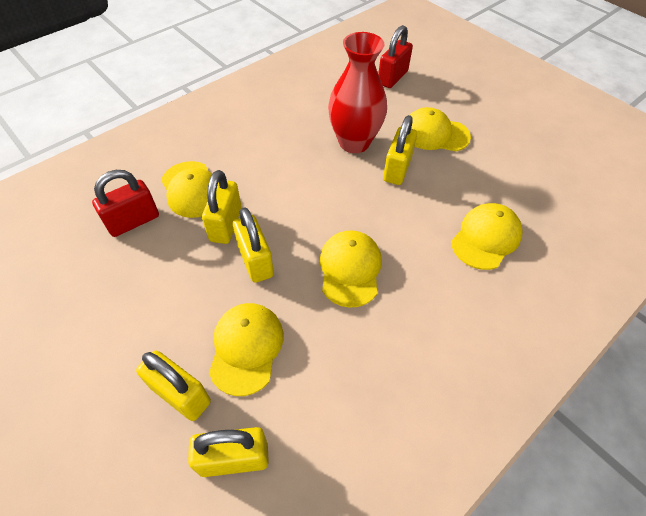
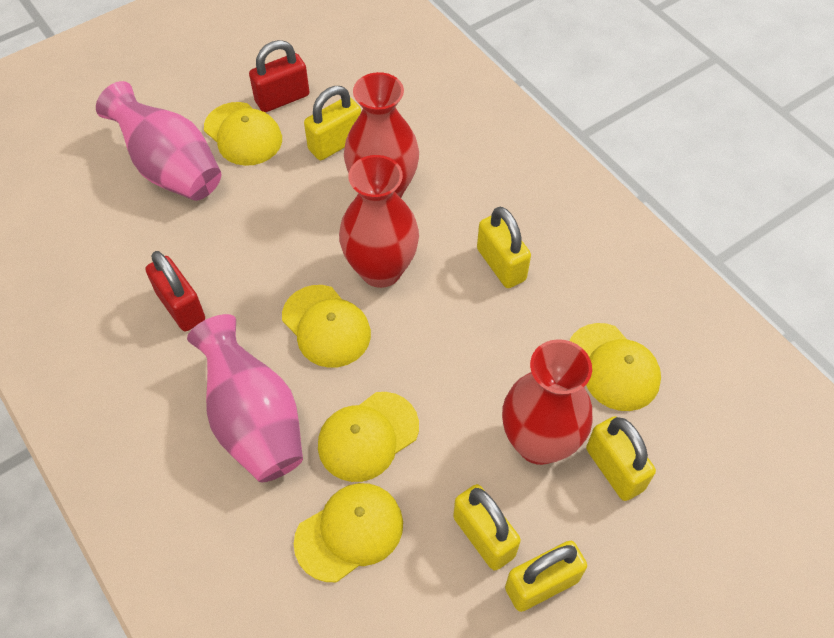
pink vase: none = 0 -> [96,81,221,201] [187,314,303,482] = 2
red vase: [328,32,387,153] = 1 -> [339,155,419,288] [344,72,419,198] [502,339,593,465] = 3

